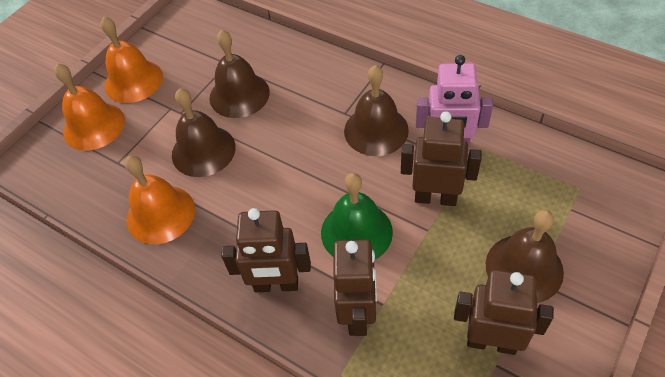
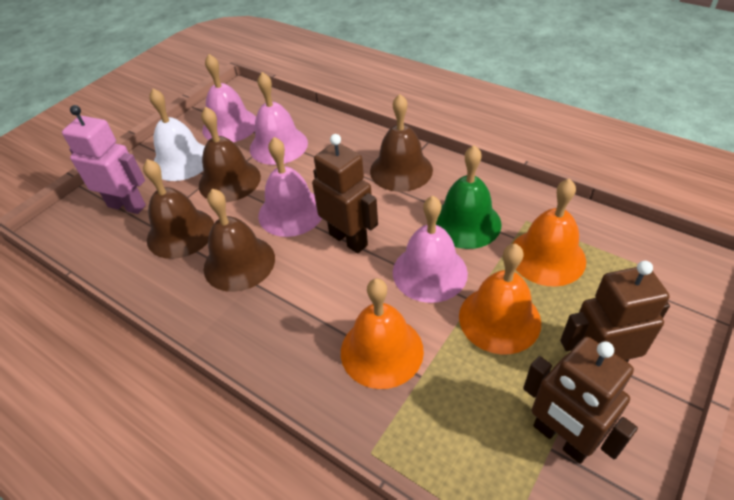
brown robot: [221,208,311,292] [334,239,377,336] [401,111,482,206] [454,270,554,355] = 4 -> [312,134,378,253] [523,337,638,464] [560,261,670,362] = 3
pink bell: none = 0 -> [202,54,256,143] [250,72,308,165] [258,137,322,237] [393,196,468,303] = 4
white bell: none = 0 -> [149,88,205,181] = 1

